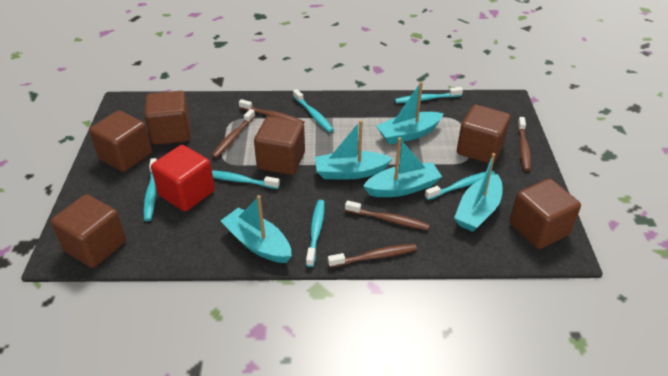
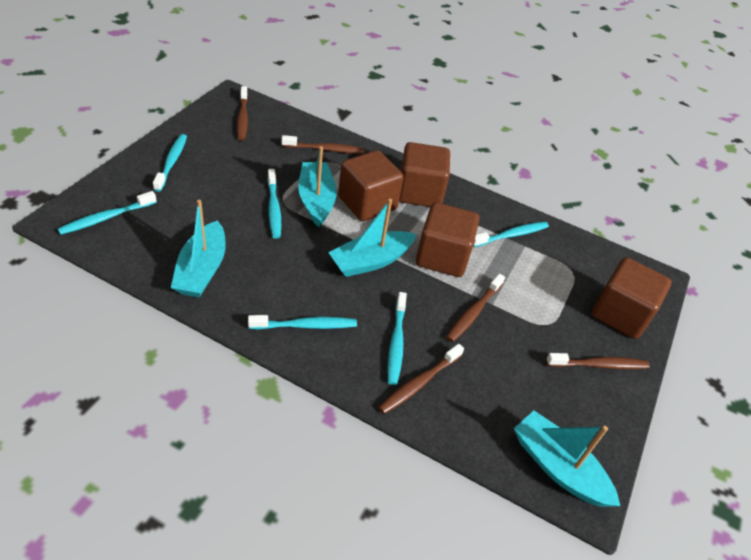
brown cube: [51,194,126,268] [89,110,152,172] [144,91,191,145] [254,116,305,175] [457,105,510,164] [510,179,581,249] = 6 -> [338,150,404,221] [399,142,450,207] [416,202,480,277] [591,257,671,339] = 4
red cube: [151,145,215,211] = 1 -> none = 0
turquoise boat: [221,195,292,263] [315,120,393,179] [363,138,442,197] [376,82,444,145] [454,153,502,232] = 5 -> [171,200,226,298] [298,146,337,227] [328,199,417,277] [514,411,620,507] = 4

